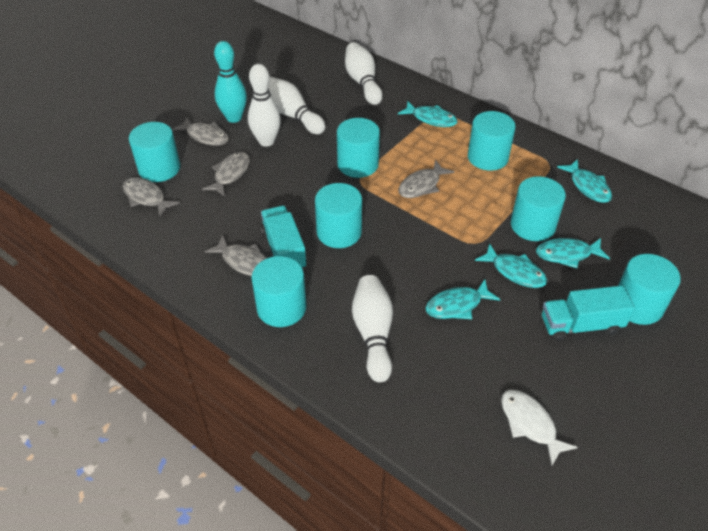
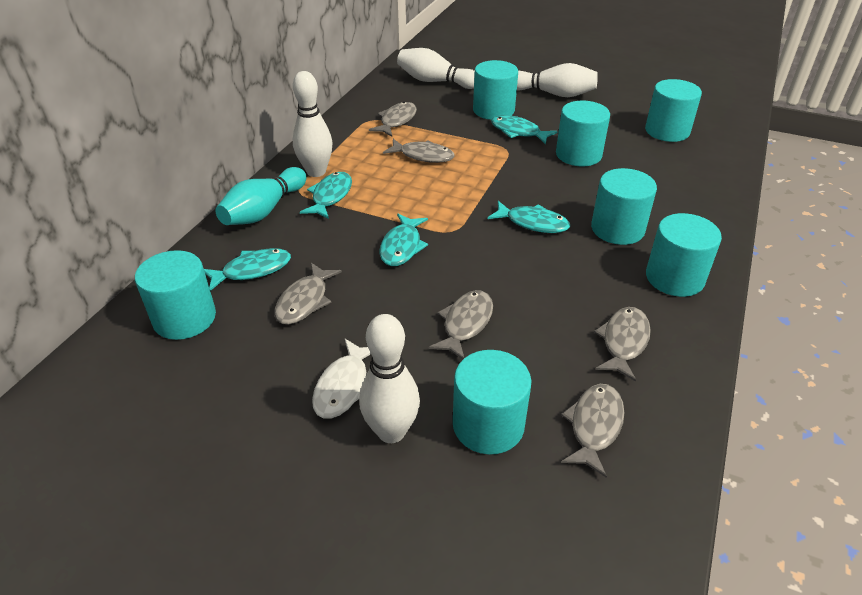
grey fish: [123,177,180,217] [172,117,229,146] [202,152,250,197] [204,235,267,276] [398,160,454,198] = 5 -> [274,263,342,325] [369,102,417,137] [383,139,455,163] [429,290,493,359] [561,384,624,478] [594,307,651,382] = 6
turquoise truck: [261,206,307,269] [542,285,635,342] = 2 -> none = 0

